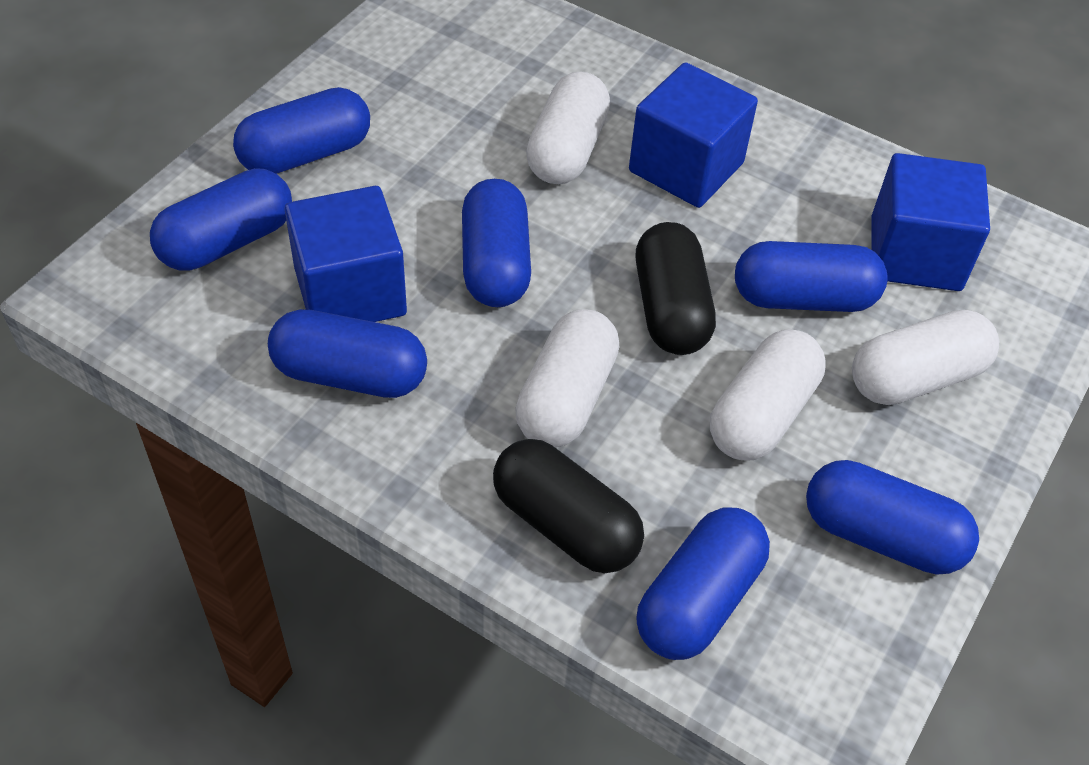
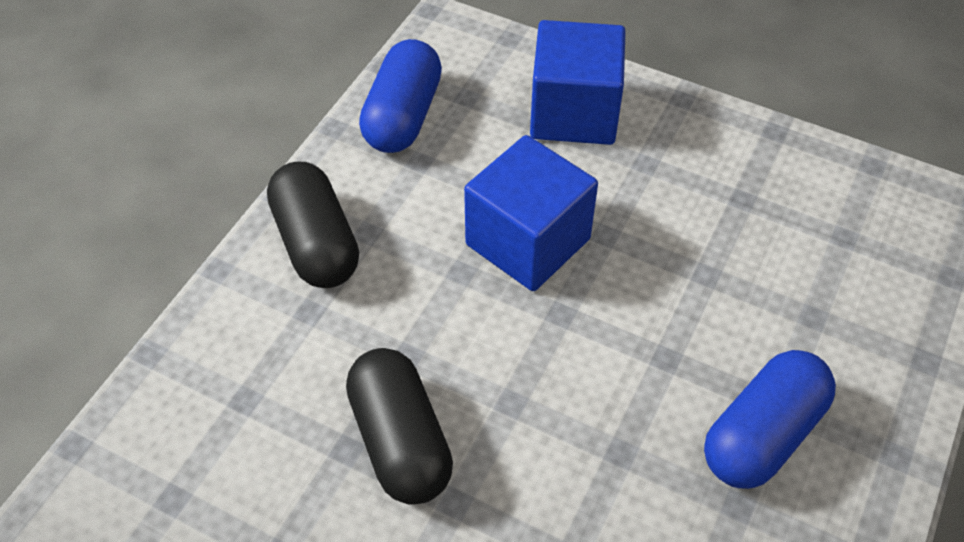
blue capsule: [150,168,292,271] [233,87,370,174] [268,309,427,398] [462,179,531,307] [636,508,770,660] [735,241,888,312] [806,460,979,575] = 7 -> [359,39,442,153] [704,350,836,489] = 2
blue cube: [285,186,407,322] [629,62,758,208] [872,153,990,291] = 3 -> [464,135,598,291] [530,20,626,145] = 2
white capsule: [515,309,619,447] [526,71,610,184] [710,329,825,461] [852,310,999,405] = 4 -> none = 0

